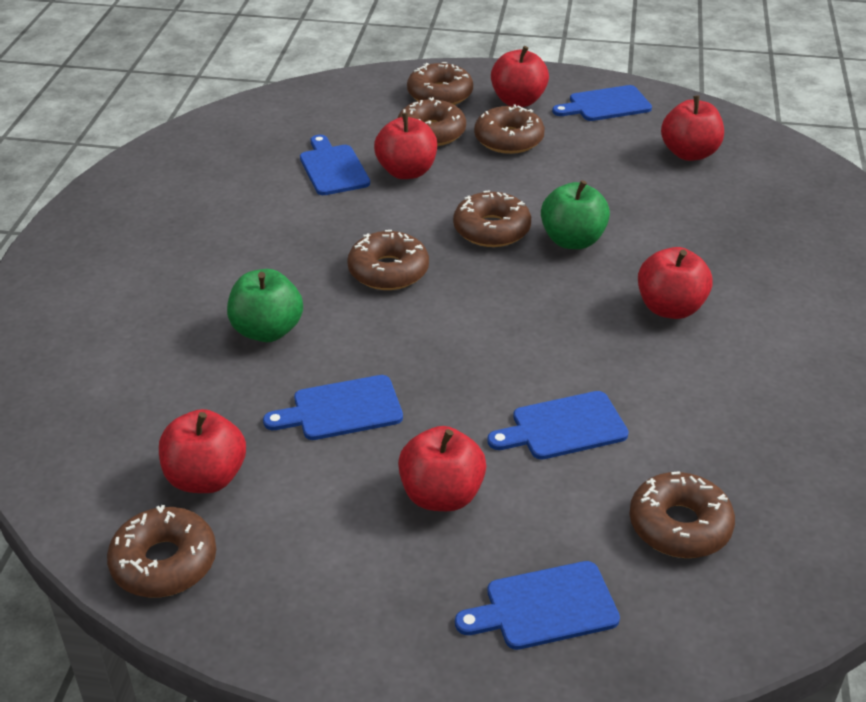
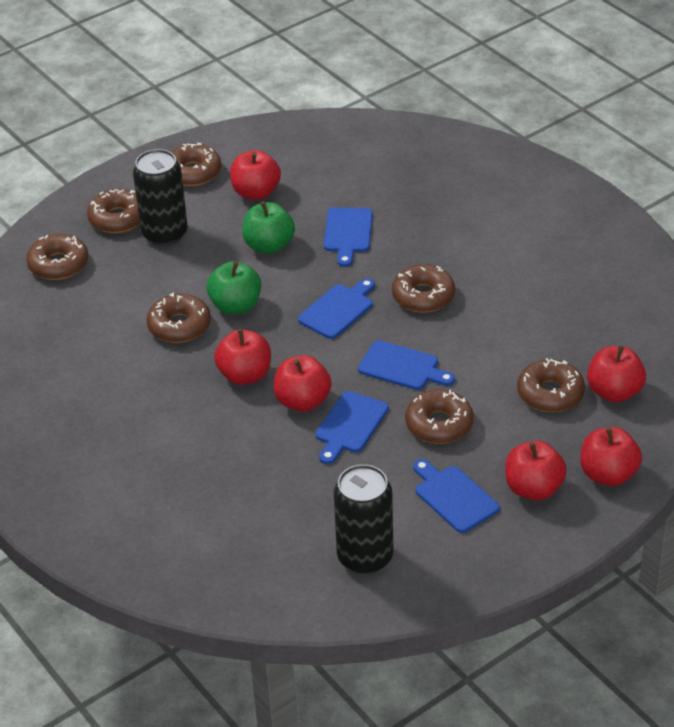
black can: none = 0 -> [133,149,188,246] [334,464,394,574] = 2

